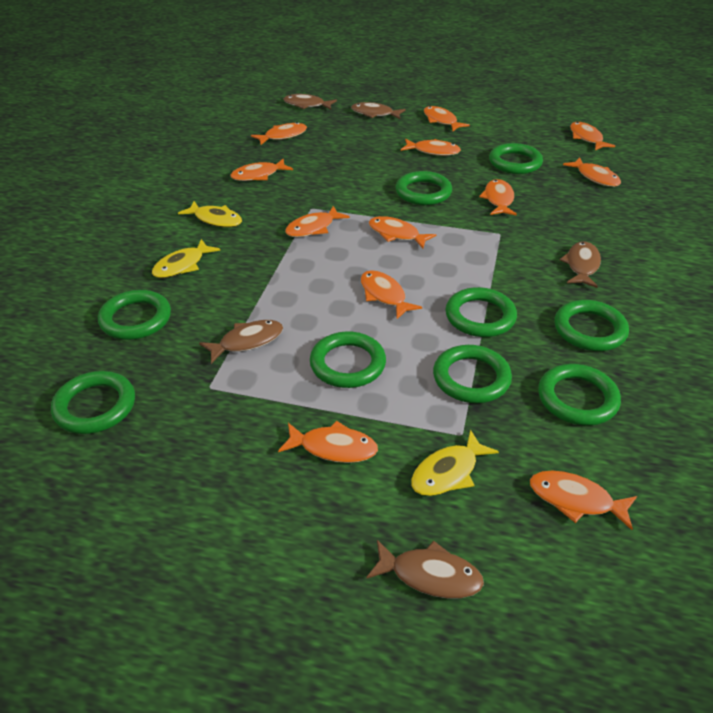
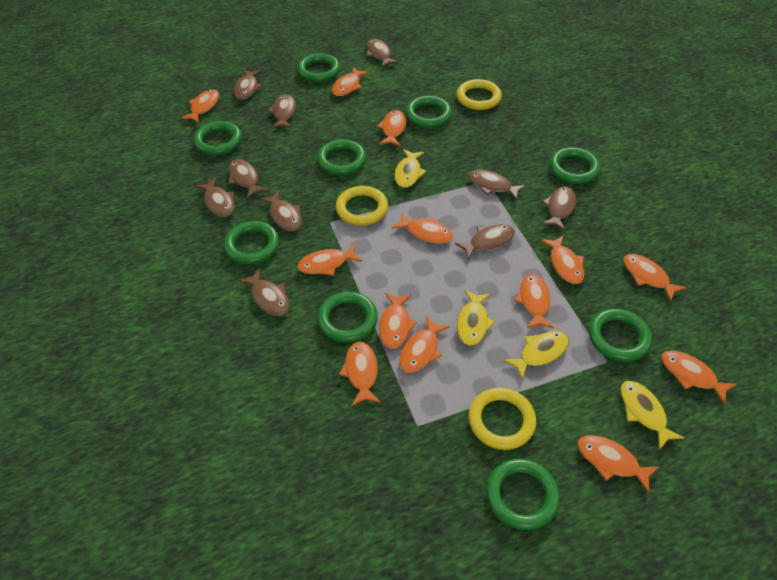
brown fish: [199,320,283,364] [284,94,337,109] [351,102,406,119] [366,540,484,599] [560,242,601,288] = 5 -> [195,178,234,217] [229,159,268,198] [234,69,262,100] [238,268,289,316] [260,190,302,231] [268,94,296,128] [367,39,399,67] [455,224,515,260] [468,170,526,200] [542,186,576,230] = 10
orange fish: [230,159,293,181] [251,122,307,145] [278,421,378,463] [285,206,350,237] [361,270,422,319] [369,216,437,248] [401,139,461,156] [424,106,470,131] [479,179,517,216] [530,471,637,530] [563,157,621,187] [570,122,615,150] = 12 -> [181,89,219,123] [297,243,362,276] [332,67,369,96] [339,341,381,406] [377,110,406,146] [379,293,417,349] [392,213,453,244] [400,316,450,373] [514,274,554,328] [541,235,584,284] [578,435,659,493] [623,254,687,302] [661,350,737,404] = 13
yellow fish: [152,239,220,278] [178,201,242,228] [411,430,499,496] = 3 -> [394,149,426,188] [457,290,495,346] [504,331,569,379] [620,381,685,450] = 4
yellow ring: none = 0 -> [336,186,388,226] [457,79,502,110] [468,387,536,450] = 3

